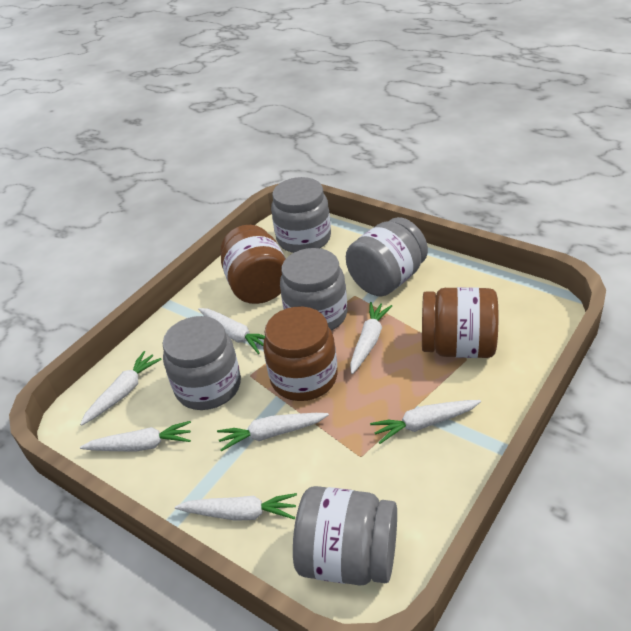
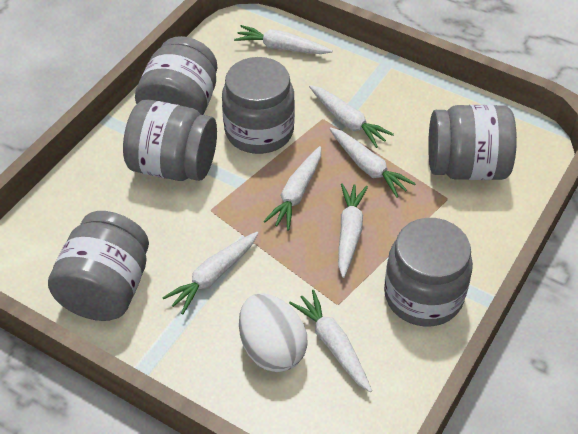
brown jar: [221,225,286,304] [263,307,338,401] [422,287,498,358] = 3 -> none = 0
grey jar: [162,316,241,410] [271,177,331,253] [280,248,347,331] [293,486,397,586] [346,217,428,297] = 5 -> [48,211,149,321] [123,99,217,181] [135,36,217,115] [222,57,295,154] [384,218,473,327] [428,105,517,180] = 6
white egg: none = 0 -> [239,293,307,372] = 1

